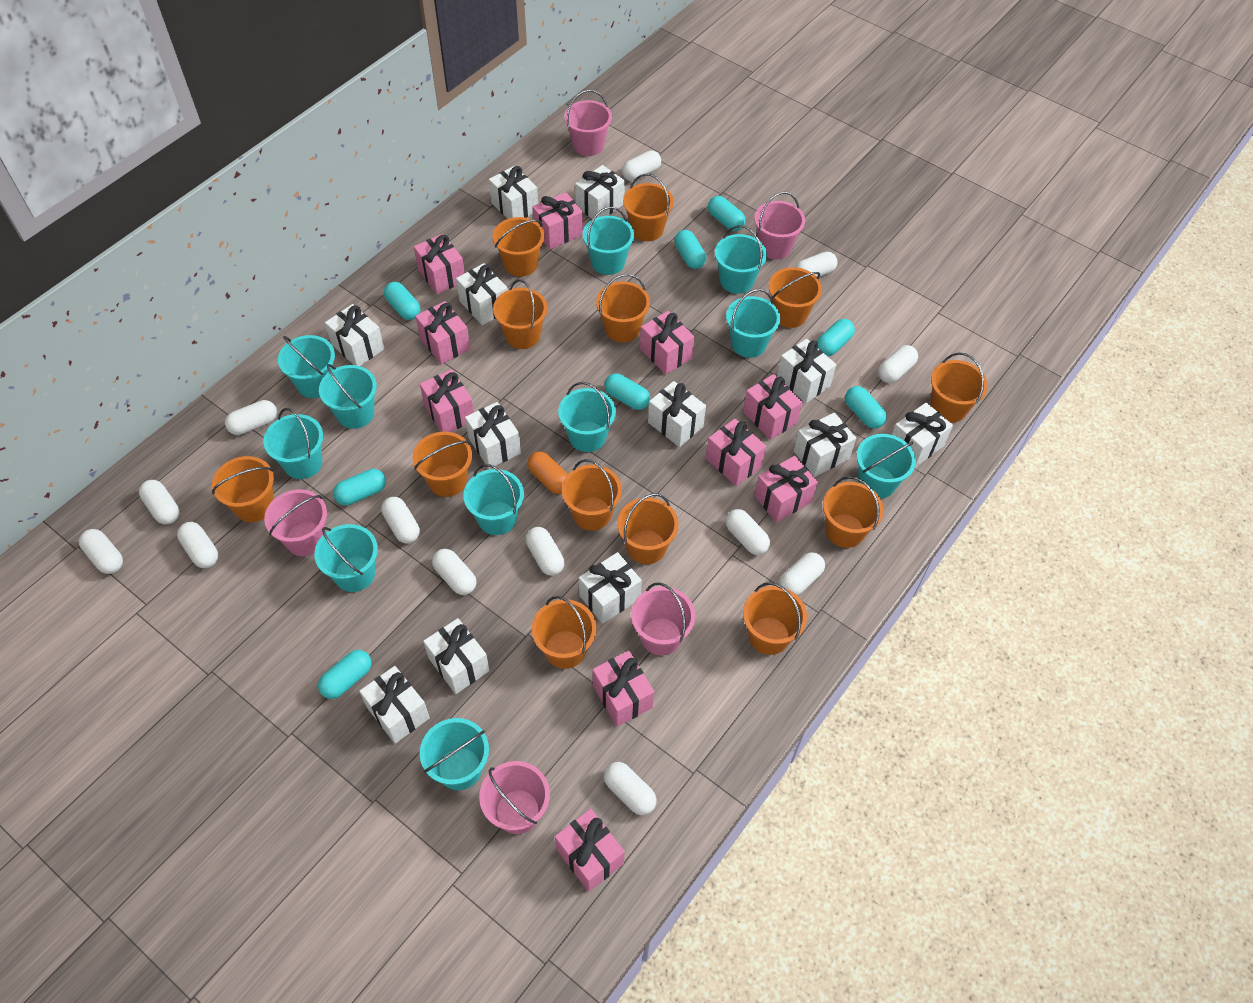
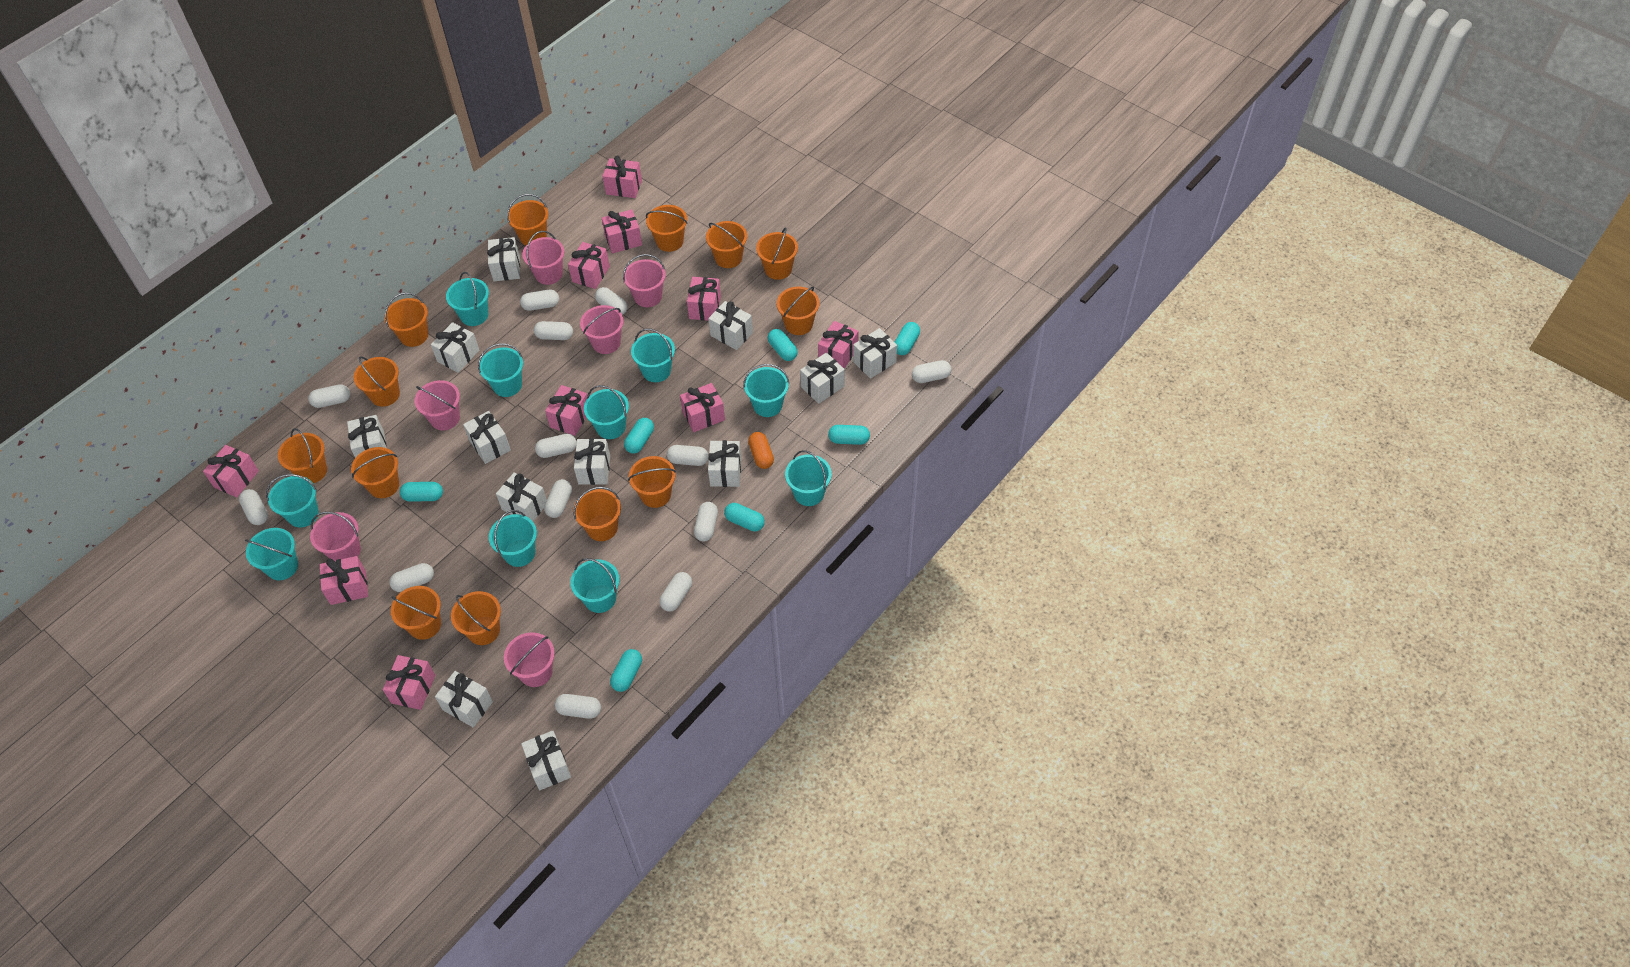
pink bucket: [264,489,327,556] [479,761,550,834] [564,90,612,156] [631,583,695,656] [754,192,805,259] = 5 -> [310,512,361,561] [415,380,460,431] [504,632,555,687] [522,231,564,285] [580,305,624,354] [623,254,666,307] = 6
turquoise bucket: [263,408,323,479] [278,335,335,398] [314,524,378,592] [319,364,377,429] [420,718,489,790] [463,464,524,535] [558,382,616,452] [583,207,634,275] [715,225,767,294] [726,289,780,358] [857,434,916,499] = 11 -> [245,528,298,580] [266,474,319,528] [446,272,489,326] [478,343,523,397] [489,510,537,567] [570,558,620,613] [584,385,629,439] [631,328,675,382] [743,364,789,417] [785,450,832,506] = 10
turquoise capsule: [318,650,372,699] [333,469,386,505] [384,282,420,320] [604,373,650,410] [675,230,706,269] [708,196,746,231] [817,319,855,356] [845,386,887,429] = 8 -> [400,482,443,502] [610,649,642,692] [624,418,654,454] [724,503,765,532] [768,329,798,361] [828,425,870,445] [895,322,920,355] = 7

